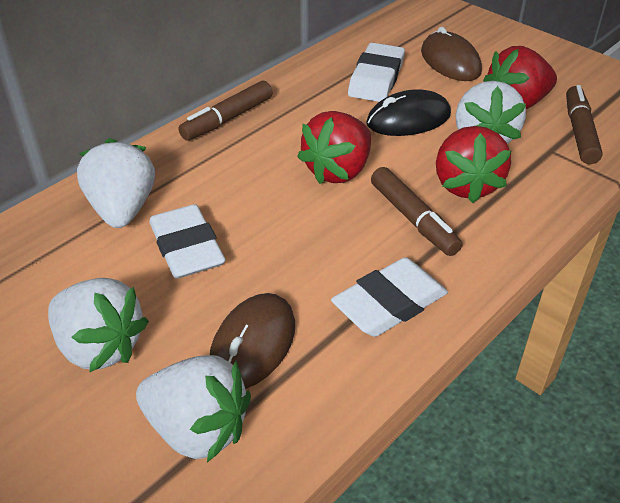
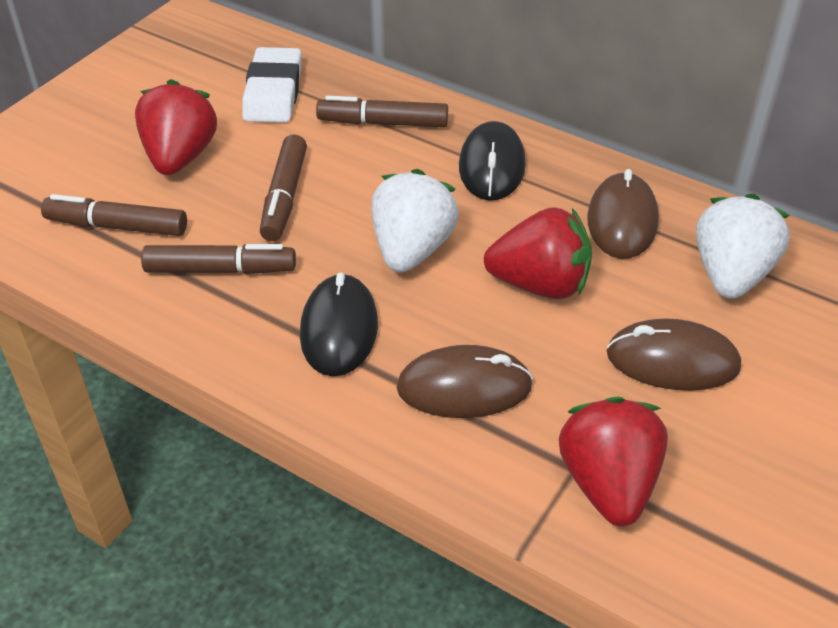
black mouse: [366,89,451,136] = 1 -> [300,272,378,377] [459,121,526,201] = 2
brown marker: [179,81,273,141] [371,167,462,256] [566,85,603,164] = 3 -> [41,194,187,236] [141,244,296,274] [260,134,307,241] [316,96,448,127] = 4
brown mouse: [210,293,295,389] [421,27,482,81] = 2 -> [397,345,533,418] [587,169,659,259] [607,318,741,391] = 3
white eraser: [149,204,225,278] [331,257,448,337] [348,43,405,102] = 3 -> [242,47,301,123] = 1
white strawberry: [48,278,149,372] [77,138,155,228] [136,355,251,463] [455,81,526,144] = 4 -> [372,169,459,272] [696,193,790,299] = 2

